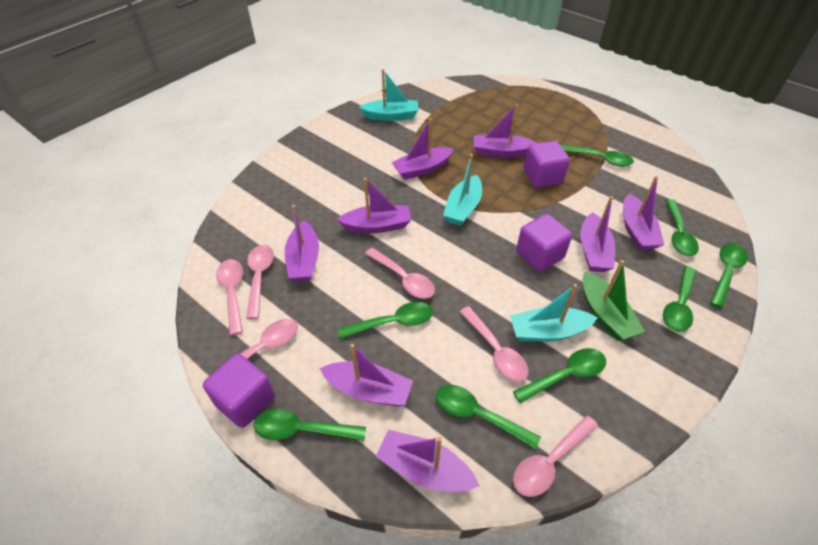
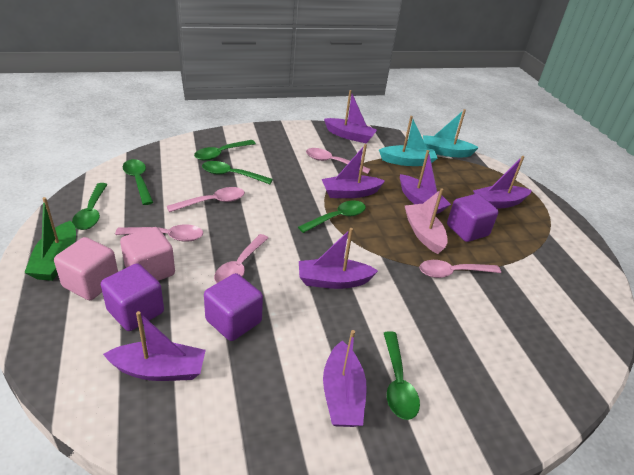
green spoon: [254,409,366,441] [338,302,433,339] [436,385,541,450] [513,348,606,404] [561,145,634,166] [663,266,696,332] [665,199,699,256] [710,243,748,308] = 8 -> [72,183,108,230] [123,159,153,205] [194,140,256,161] [202,161,273,184] [298,200,366,233] [384,331,420,420] = 6
pink boat: none = 0 -> [405,188,448,254] = 1
pink cube: none = 0 -> [54,237,118,300] [120,227,175,281] = 2
pink spoon: [206,319,298,379] [216,259,243,335] [246,245,274,319] [365,248,435,299] [460,306,529,382] [513,415,598,497] = 6 -> [115,224,203,242] [167,187,245,212] [214,234,268,283] [306,148,370,174] [419,260,501,278] = 5
purple boat: [285,205,319,282] [320,344,413,407] [336,178,411,233] [375,430,480,492] [391,118,453,180] [474,104,537,158] [580,196,615,272] [623,176,664,250] = 8 -> [103,311,206,381] [299,228,378,289] [322,144,385,198] [323,330,367,427] [324,90,377,143] [400,150,451,214] [473,156,532,209] = 7
turquoise boat: [359,69,419,121] [443,154,482,226] [510,284,598,342] = 3 -> [379,116,437,166] [423,109,479,157] = 2

